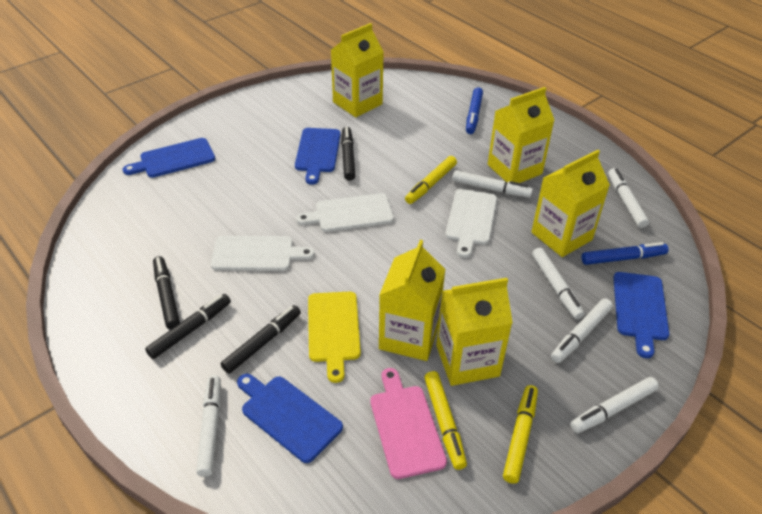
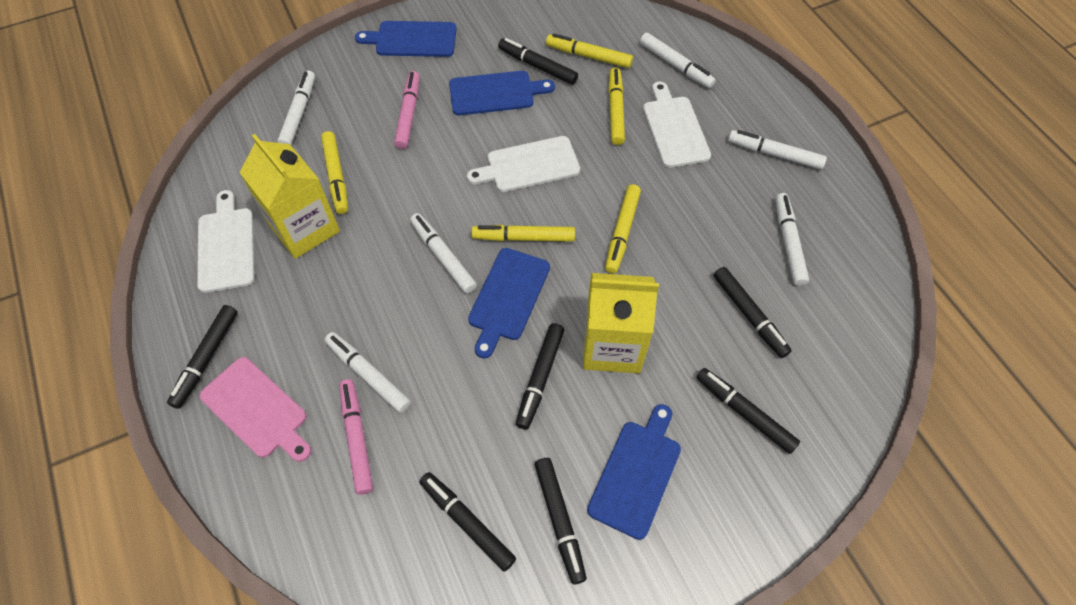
black marker: [145,294,231,359] [153,256,180,329] [221,305,301,374] [341,127,355,181] = 4 -> [167,305,238,409] [420,472,516,572] [498,38,578,85] [516,323,564,430] [535,458,587,585] [696,368,800,454] [714,267,792,358] = 7
blue marker: [466,87,483,134] [582,242,669,265] = 2 -> none = 0
pink marker: none = 0 -> [339,379,373,495] [394,71,420,149] = 2
yellow carton: [331,23,384,117] [379,240,445,361] [436,278,513,386] [488,87,555,183] [531,150,610,257] = 5 -> [239,134,340,259] [583,273,659,373] = 2
yellow cutting board: [308,292,361,383] = 1 -> none = 0
yellow marker: [405,156,457,204] [424,371,467,470] [503,385,538,484] = 3 -> [321,131,348,214] [471,225,575,242] [546,33,633,68] [605,184,641,273] [608,67,625,145] = 5

